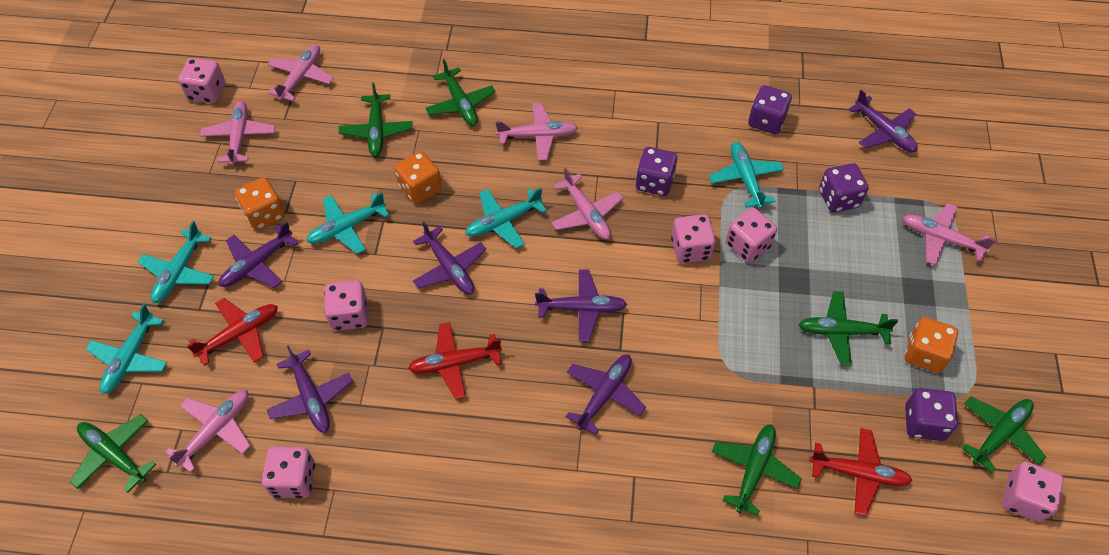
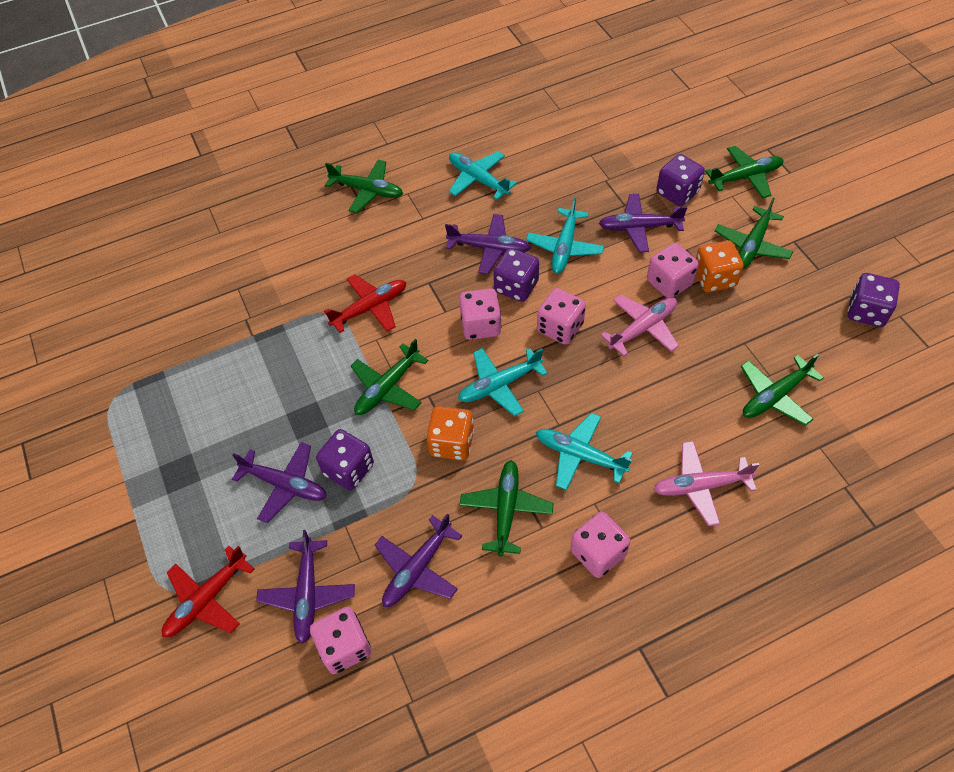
orange dice: [235,177,285,230] [394,151,442,204] [905,317,958,373] = 3 -> [426,406,474,460] [696,240,744,292] = 2
pink dice: [178,58,225,103] [262,446,315,498] [324,280,368,331] [671,214,716,263] [726,208,777,263] [1002,462,1064,522] = 6 -> [310,607,371,674] [459,288,501,340] [537,288,586,345] [570,512,630,578] [647,243,699,298] = 5
pink plane: [165,390,251,473] [200,101,275,166] [267,45,334,101] [495,103,578,161] [551,167,623,240] [902,203,996,265] = 6 -> [601,295,679,356] [653,441,759,526] = 2
purple plane: [219,221,298,288] [267,345,353,433] [413,222,486,294] [535,269,627,341] [566,355,646,435] [848,90,918,152] = 6 -> [232,442,327,523] [256,530,355,644] [375,514,463,607] [445,214,531,274] [599,194,687,252] = 5
red plane: [187,298,278,366] [408,322,502,399] [809,428,913,516] = 3 -> [162,546,255,637] [324,274,406,333] = 2
turquoise plane: [86,304,167,394] [138,221,214,303] [306,192,389,254] [465,188,547,248] [709,142,784,209] = 5 -> [449,151,517,200] [458,348,548,416] [526,197,604,274] [536,413,633,490] = 4

